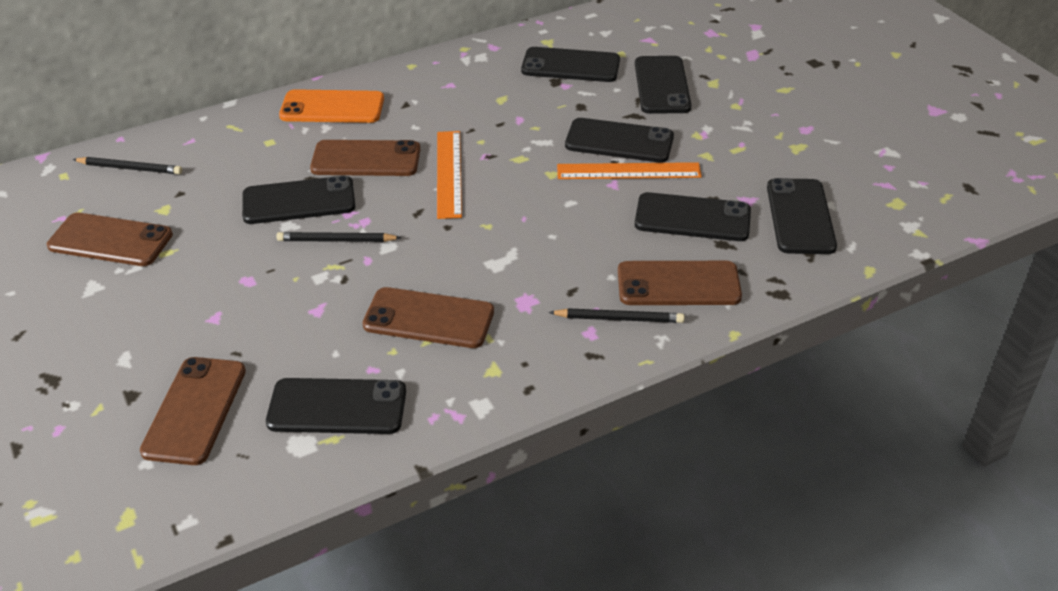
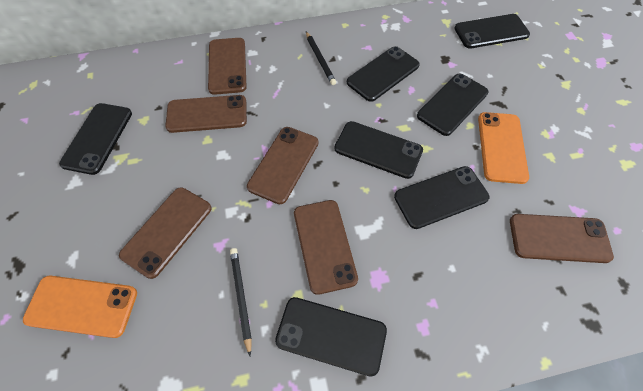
black pencil: [72,157,182,174] [276,232,402,242] [549,308,685,323] = 3 -> [230,248,252,356] [306,31,336,85] = 2
brown phone: [47,213,173,266] [140,357,246,465] [310,140,420,176] [362,287,494,348] [618,261,742,305] = 5 -> [119,187,212,279] [165,95,247,133] [208,38,247,95] [247,127,318,204] [294,200,358,295] [510,214,614,263] = 6
orange phone: [279,89,384,123] = 1 -> [23,276,137,338] [478,112,529,184] = 2
orange ruler: [437,131,462,219] [557,162,702,179] = 2 -> none = 0

